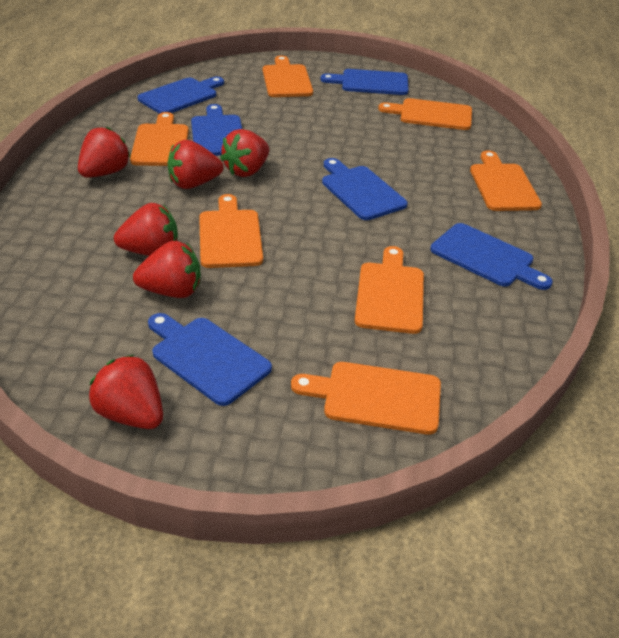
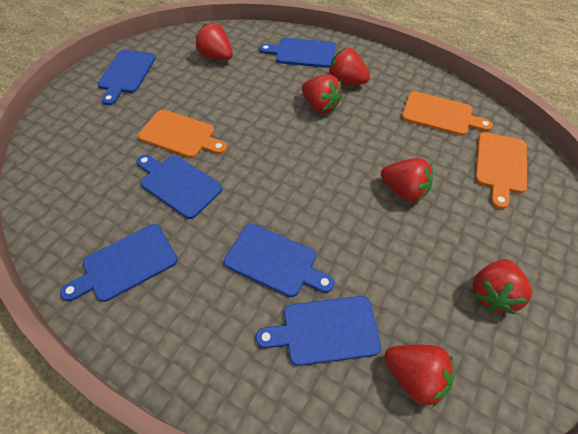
orange cutting board: [130,112,189,166] [199,194,263,268] [263,56,313,97] [291,362,441,435] [355,246,424,334] [378,98,472,130] [470,150,542,211] = 7 -> [138,110,227,158] [402,91,493,136] [475,132,527,209] = 3

